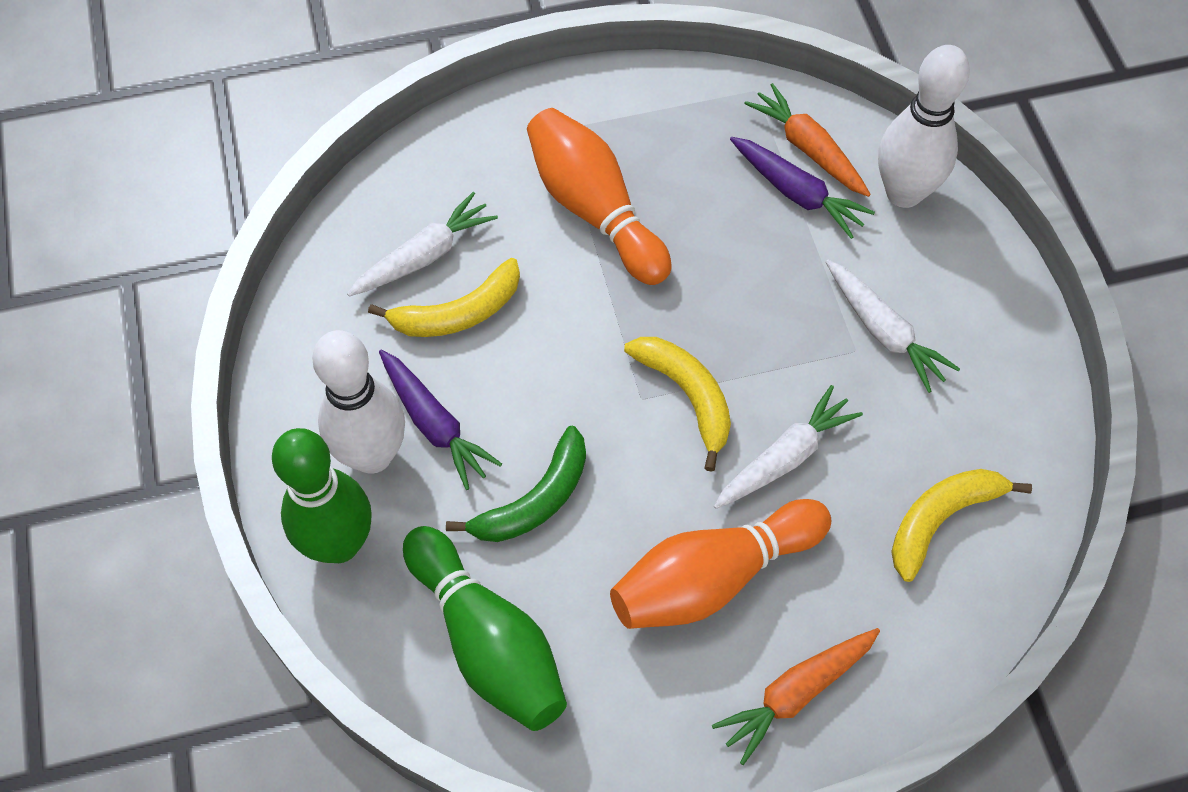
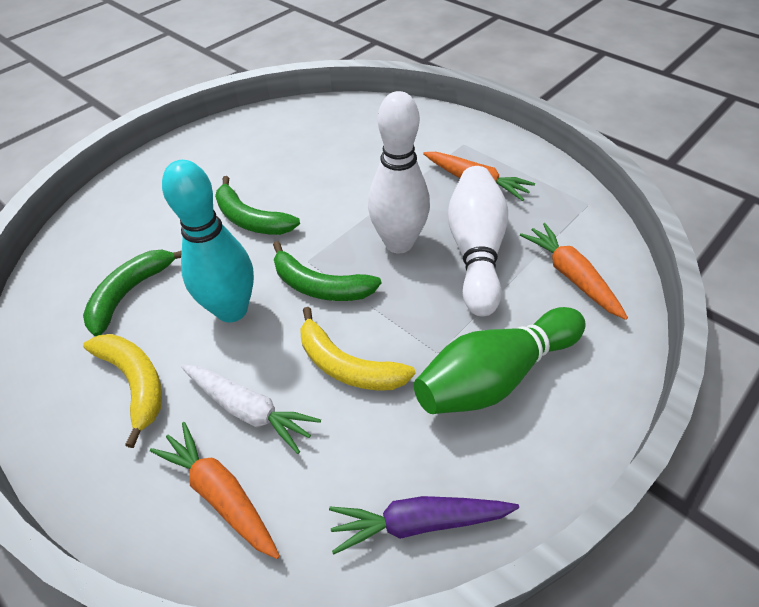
green banana: [446,426,586,542] = 1 -> [83,250,182,336] [215,176,300,235] [273,241,381,301] = 3
green bowling pin: [272,428,372,563] [403,526,567,731] = 2 -> [414,307,586,414] = 1
orange bowling pin: [527,108,672,285] [610,499,831,629] = 2 -> none = 0
orange carrot: [712,628,880,765] [744,83,871,197] = 2 -> [150,422,280,559] [423,152,535,201] [520,223,628,320] = 3
purple carrot: [379,350,502,490] [730,137,875,239] = 2 -> [329,496,519,554] = 1
turquoise bowling pin: none = 0 -> [162,160,254,323] = 1
white carrot: [347,192,498,297] [714,385,863,509] [826,260,960,393] = 3 -> [181,365,321,454] = 1
yellow banana: [368,258,520,337] [624,337,731,472] [891,469,1032,582] = 3 -> [83,334,162,448] [300,307,415,390] = 2

